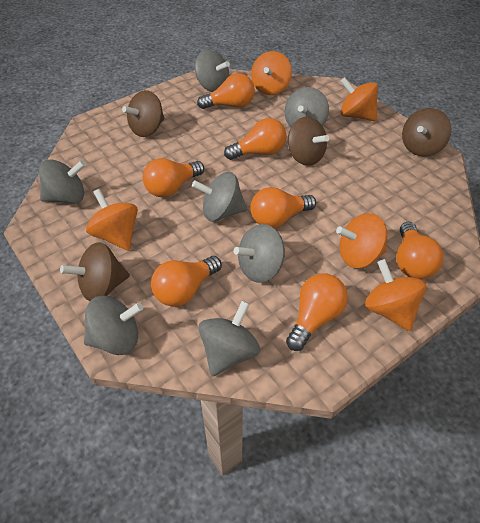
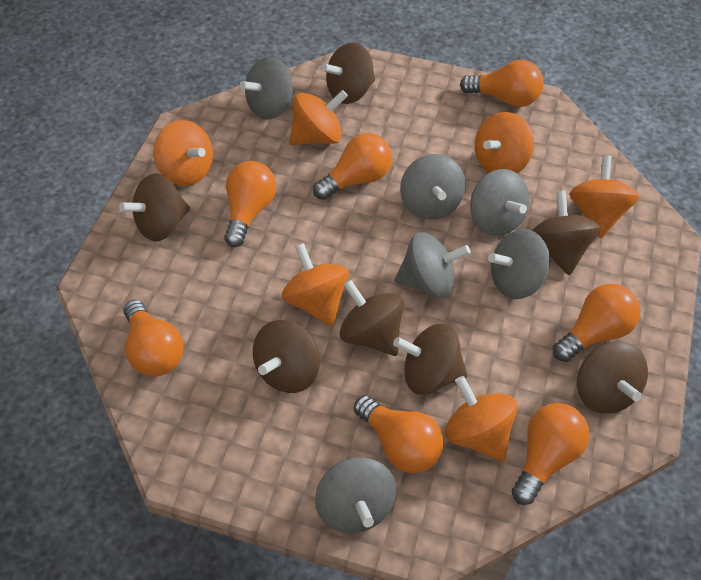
brown spinning top: [60,242,130,301] [122,90,164,137] [288,117,329,166] [402,108,452,157] = 4 -> [119,173,190,242] [253,320,320,393] [321,43,375,104] [340,280,403,356] [393,324,468,395] [532,191,601,275] [577,342,648,413] = 7
grey spinning top: [39,159,86,204] [84,296,143,355] [192,172,247,222] [195,50,230,92] [199,301,260,376] [234,224,285,283] [284,87,329,127] = 7 -> [240,57,295,120] [315,457,396,533] [395,232,471,298] [400,154,466,220] [470,169,529,236] [488,229,550,299] = 6
orange spinning top: [86,189,138,251] [251,51,292,95] [336,213,387,268] [340,77,378,121] [365,259,426,331] = 5 -> [153,120,213,186] [282,243,349,326] [289,90,348,145] [445,376,518,462] [475,112,534,173] [569,155,639,238] = 6

